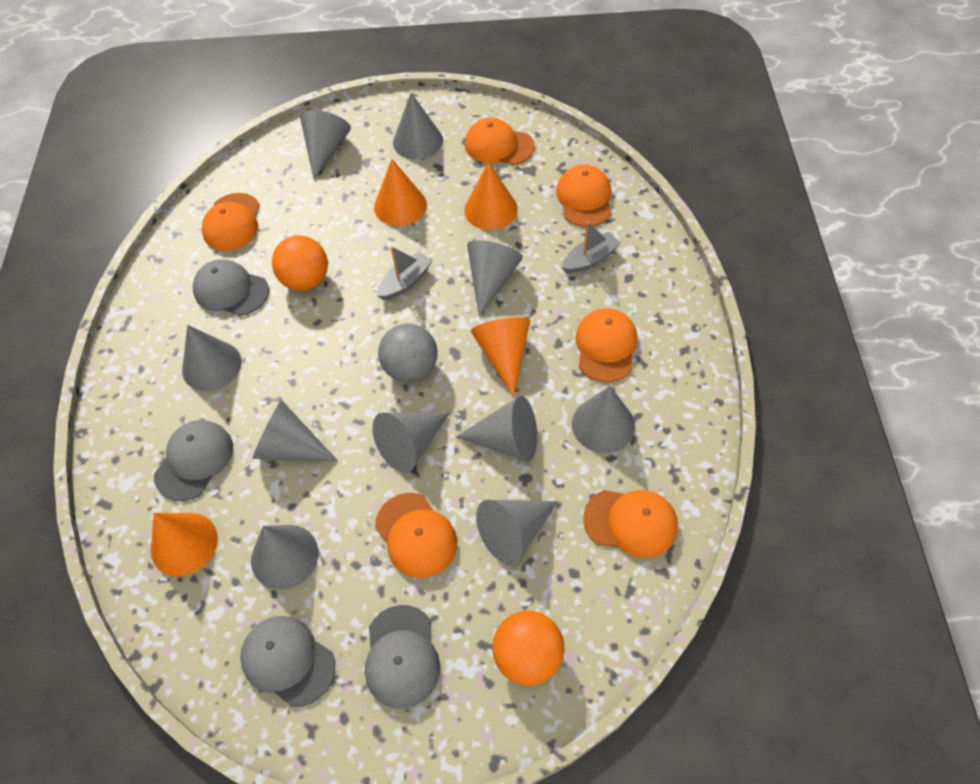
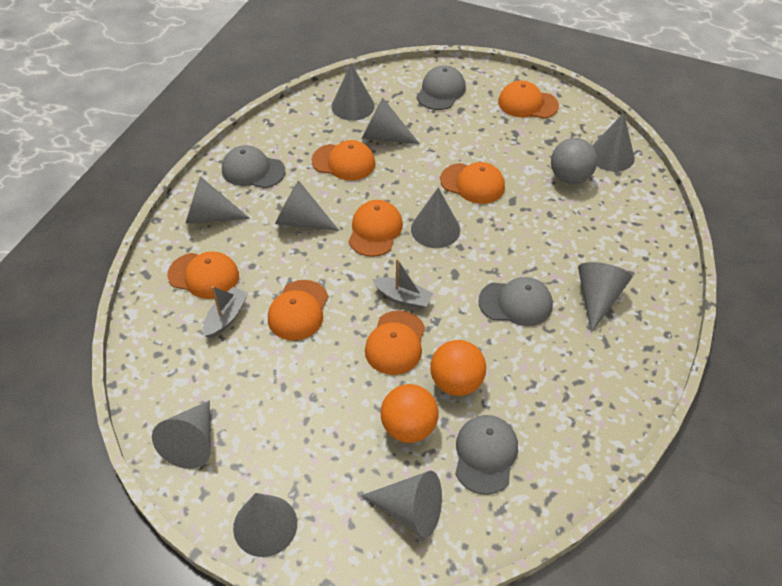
orange cap: [201,193,260,251] [375,493,457,578] [465,118,535,165] [556,165,611,227] [576,308,637,383] [583,490,678,558] = 6 -> [167,251,239,299] [268,280,328,341] [312,140,376,181] [348,200,403,257] [365,311,425,375] [440,162,505,204] [498,81,559,119] = 7
orange cone: [151,513,218,577] [374,159,427,226] [464,162,518,230] [471,317,530,397] = 4 -> none = 0

